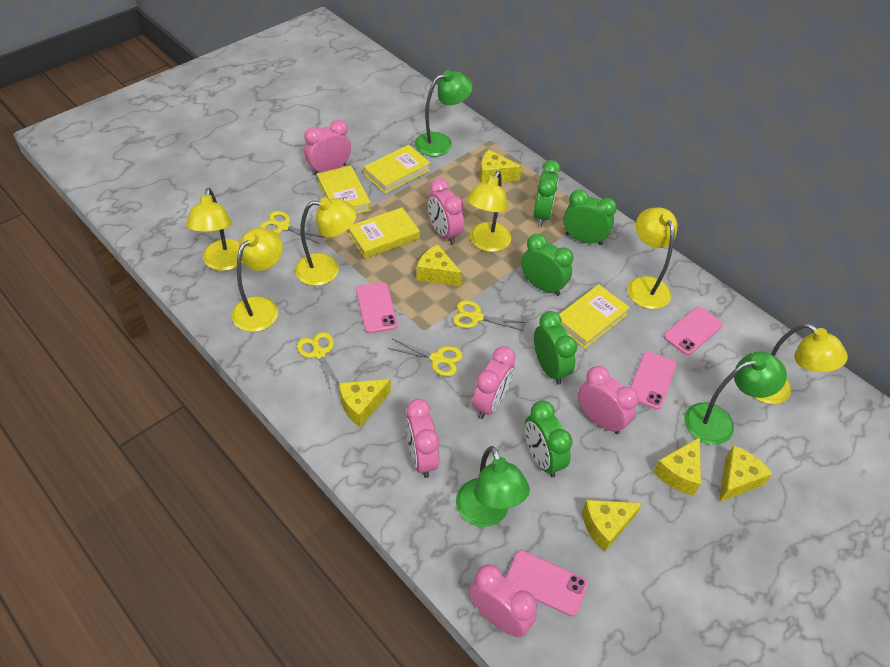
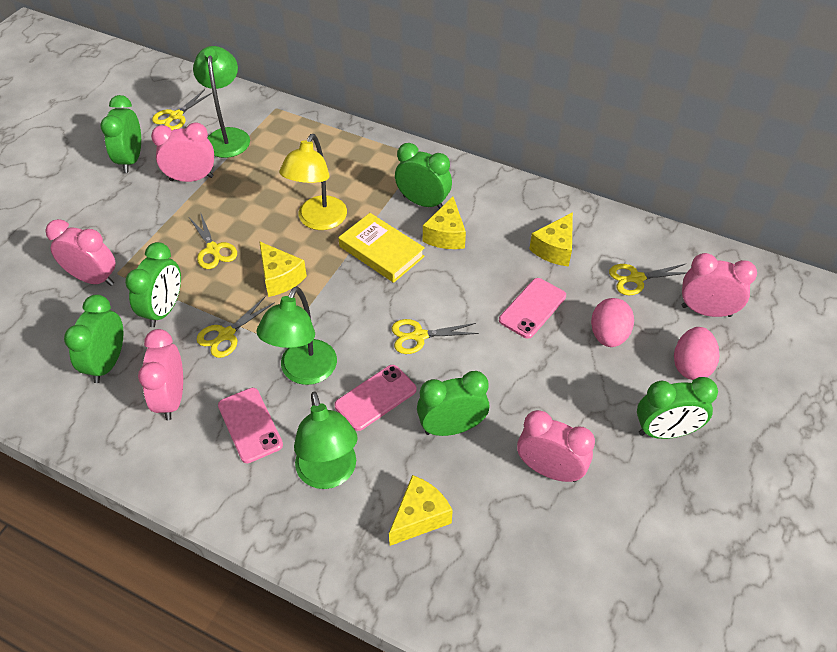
green clock: [521,234,573,296] [525,400,573,478] [533,160,561,226] [534,311,577,384] [563,190,617,245] = 5 -> [64,294,123,383] [100,95,141,173] [125,242,181,327] [395,143,452,209] [417,371,489,436] [637,377,718,439] = 6
pink clock: [304,120,351,175] [405,399,439,478] [427,178,464,245] [469,564,537,637] [472,346,515,419] [578,366,639,434] = 6 -> [45,219,116,286] [138,329,183,420] [151,122,214,182] [517,410,595,482] [682,253,757,317] = 5
pink egg: none = 0 -> [591,298,634,347] [674,327,719,380] = 2
pink phone: [356,282,398,333] [506,550,588,616] [631,351,677,410] [664,307,723,355] = 4 -> [218,388,283,463] [334,365,417,431] [499,278,566,339] = 3
yellow book: [317,166,371,214] [348,207,420,259] [364,145,430,194] [559,284,630,349] = 4 -> [339,213,425,283] = 1
yellow cheese: [339,379,391,427] [417,244,462,287] [480,150,522,183] [582,500,643,552] [653,437,701,496] [719,445,773,502] = 6 -> [259,241,307,297] [389,475,453,546] [423,197,466,249] [529,212,573,267] = 4
yellow lamp: [186,188,243,271] [232,228,283,332] [295,197,357,286] [467,171,511,252] [628,207,677,309] [754,323,848,404] = 6 -> [279,134,347,230] = 1
yellow scissors: [260,211,325,244] [297,332,339,391] [388,339,463,376] [453,300,525,331] = 4 -> [152,89,213,130] [189,214,237,269] [197,296,275,358] [391,319,479,354] [609,263,687,295] = 5

